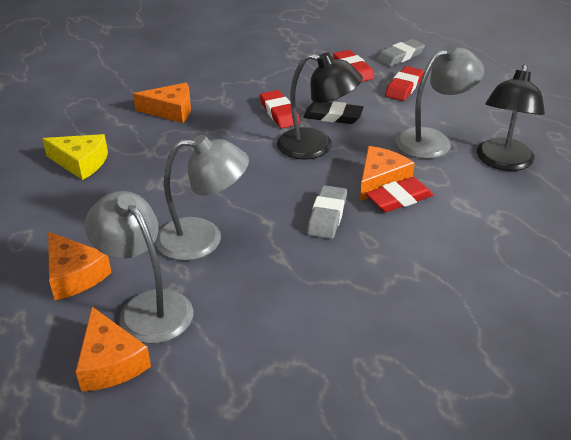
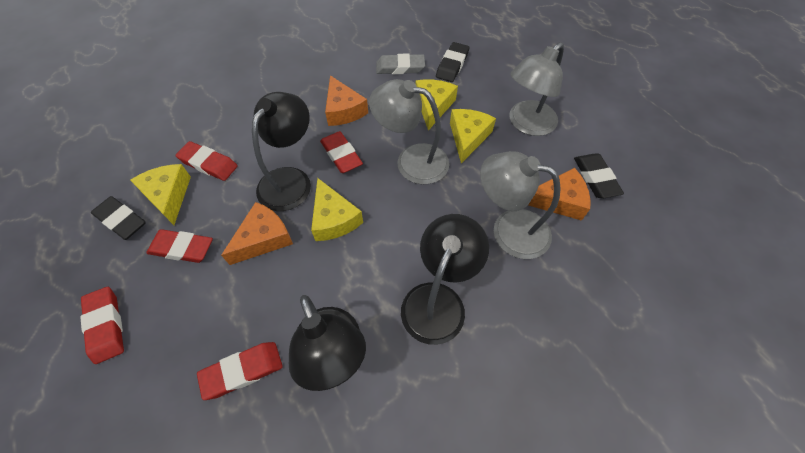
black eraser: [303,101,363,124] = 1 -> [91,196,146,240] [436,42,469,82] [574,154,624,198] = 3
black lamp: [277,52,363,160] [477,64,545,171] = 2 -> [252,92,311,211] [289,295,366,391] [401,214,489,345] = 3
grey eraser: [307,185,347,239] [377,39,425,67] = 2 -> [376,54,425,74] = 1
orange cheese: [48,232,112,300] [75,307,151,392] [133,83,191,123] [360,146,415,201] = 4 -> [221,202,293,265] [325,75,368,126] [528,168,591,221] = 3
red eraser: [260,90,300,128] [333,50,375,82] [366,177,433,212] [385,66,424,101] = 4 -> [80,287,124,364] [146,229,213,263] [176,141,238,181] [197,342,283,400] [320,131,363,173] = 5
yellow cheese: [42,134,108,180] = 1 -> [130,164,191,225] [311,178,363,241] [416,79,458,130] [450,109,496,163] = 4

